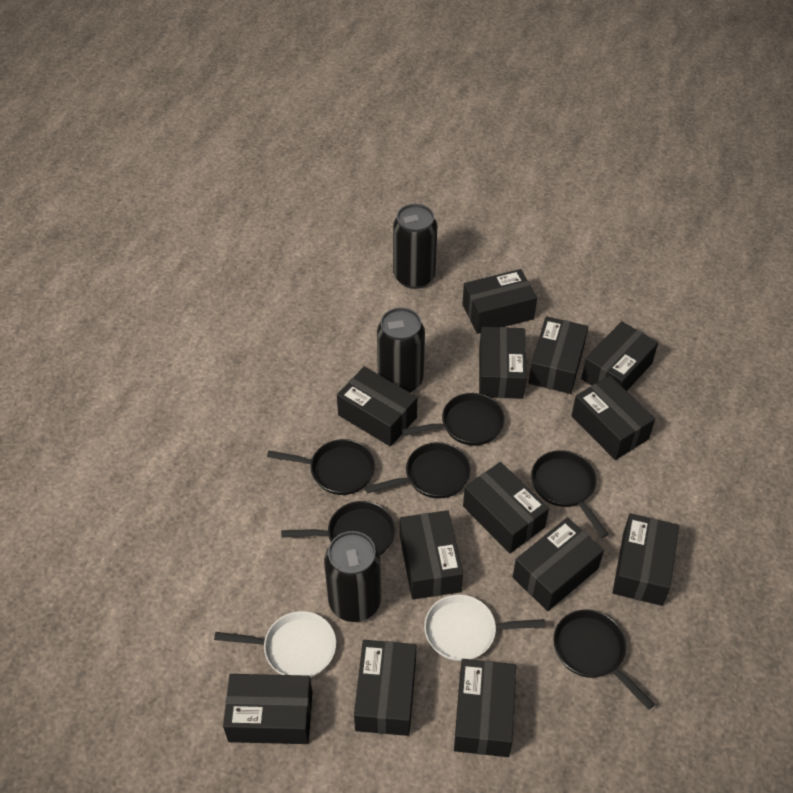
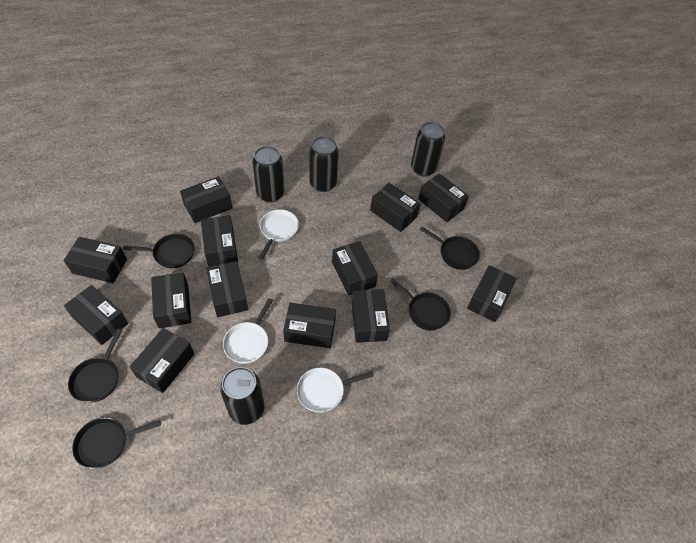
black can: [324,531,381,622] [377,307,425,393] [393,204,437,289] = 3 -> [220,367,264,425] [252,146,284,203] [309,136,339,192] [411,122,445,177] = 4
black pan: [267,439,375,495] [281,501,395,555] [365,442,471,499] [402,393,505,446] [531,450,609,538] [553,610,655,710] = 6 -> [68,329,123,403] [72,417,161,469] [123,234,195,268] [390,278,451,331] [420,227,480,270] = 5
white pan: [214,611,336,678] [424,594,546,661] = 2 -> [223,298,273,364] [259,209,299,260] [297,368,374,413] = 3

